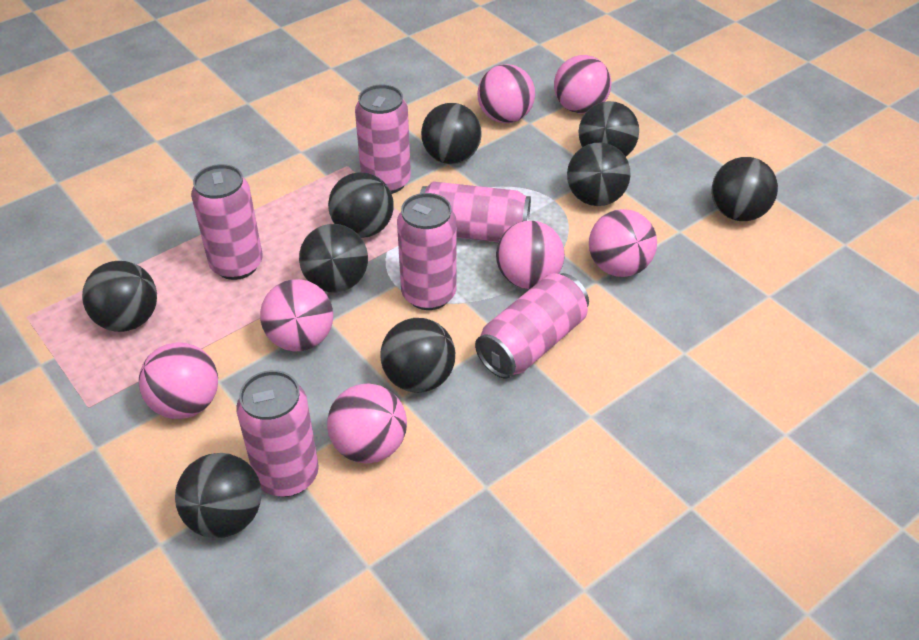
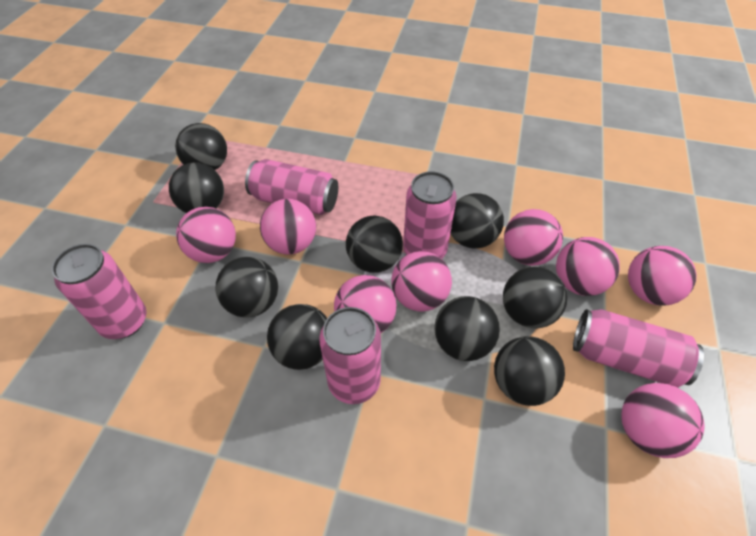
pink ball: [139,342,218,419] [260,279,333,351] [327,383,407,464] [477,64,535,123] [496,221,564,289] [554,55,611,113] [589,209,657,277] = 7 -> [176,207,236,263] [260,199,316,254] [334,275,396,333] [391,251,452,312] [504,209,563,266] [556,237,620,296] [621,383,704,458] [628,246,697,306] = 8
pink can: [191,164,263,280] [236,370,319,497] [355,85,411,194] [397,193,457,310] [420,181,531,242] [475,273,589,379] = 6 -> [52,244,147,339] [245,159,338,215] [319,307,381,404] [403,171,457,259] [573,309,704,388] = 5

